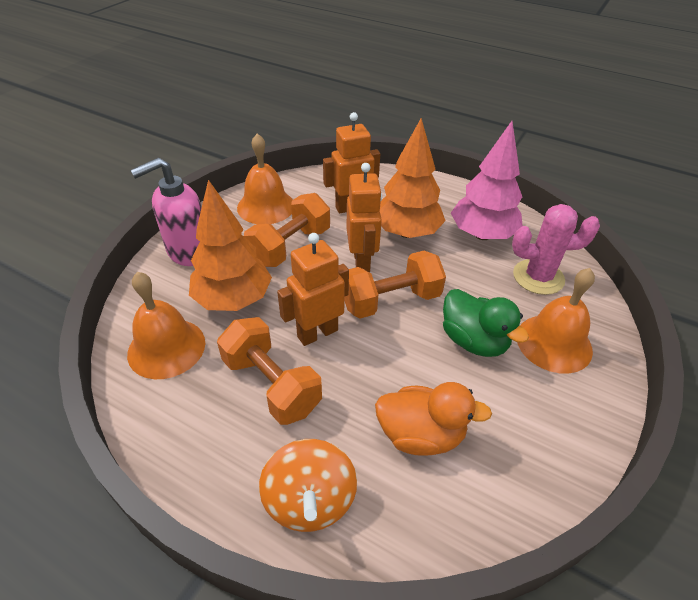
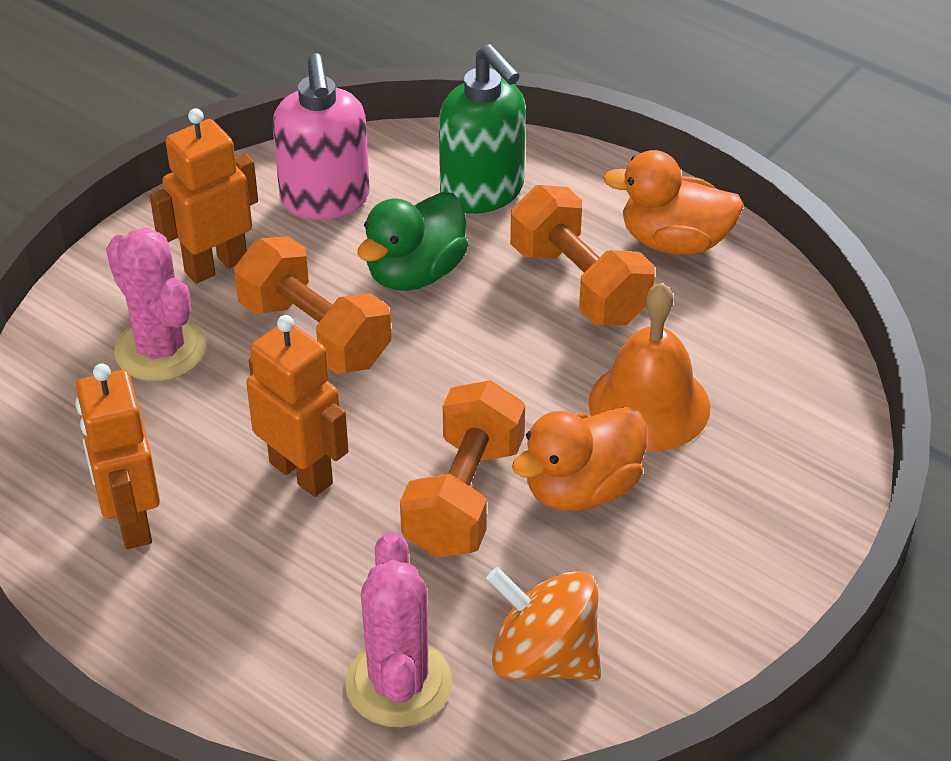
green soap dispenser: none = 0 -> [439,44,526,214] = 1
orange bell: [127,272,205,379] [237,133,293,224] [517,268,595,374] = 3 -> [588,283,710,451] = 1
orange duck: [375,382,492,456] = 1 -> [512,407,647,511] [603,150,744,255] = 2
orange tree: [189,180,272,311] [380,118,446,238] = 2 -> none = 0
pink cactus: [512,204,600,295] = 1 -> [106,228,206,381] [345,532,452,727] = 2
pink tree: [451,121,523,240] = 1 -> none = 0

